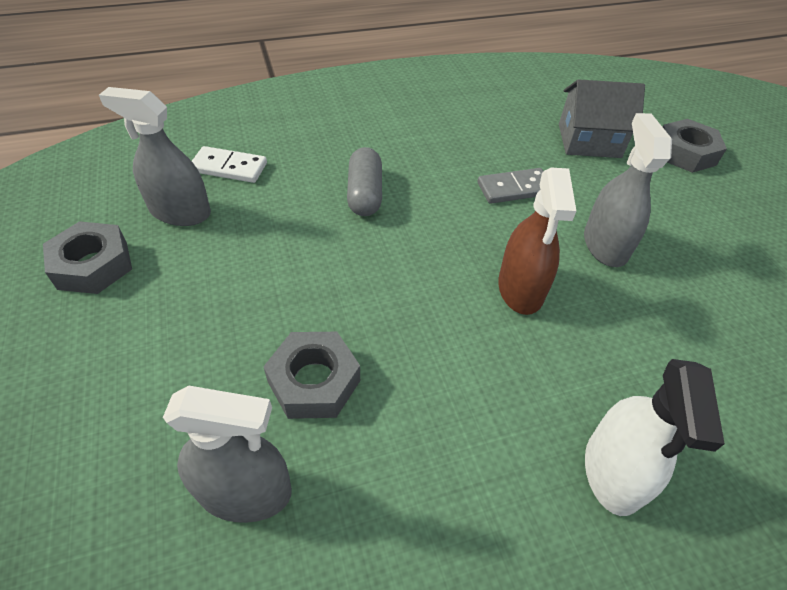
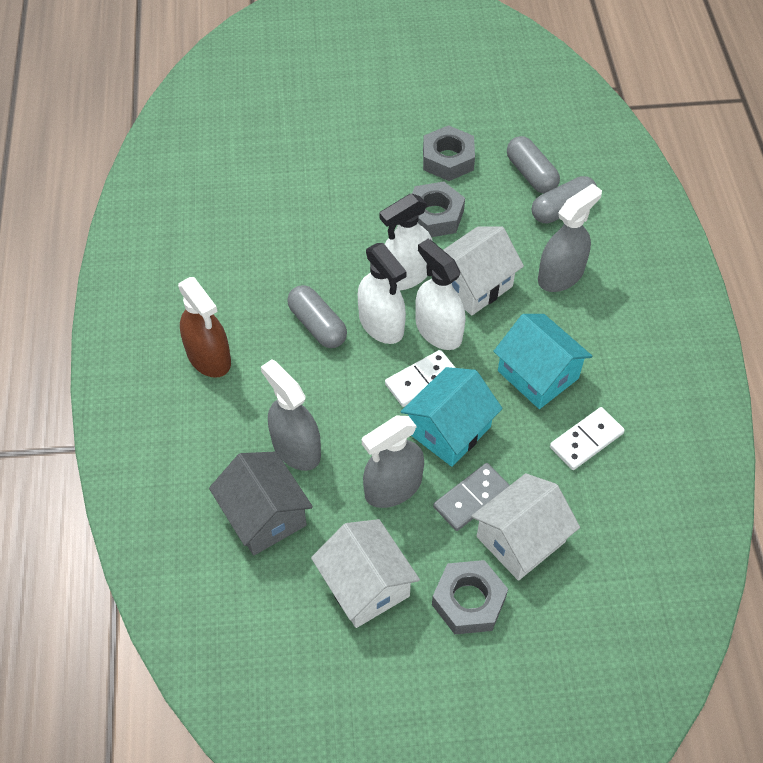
grey capsule: [347,147,382,216] = 1 -> [287,285,347,348] [507,136,560,194] [532,176,597,223] = 3
turquoise house: none = 0 -> [401,367,503,467] [493,314,592,409] = 2
white domino: [192,146,267,183] = 1 -> [385,350,456,407] [550,407,625,470] = 2
white house: none = 0 -> [311,519,420,628] [443,226,524,316] [471,473,580,581] = 3
white spray bottle: [585,359,725,516] = 1 -> [358,243,407,344] [379,193,432,290] [415,239,466,350] = 3

